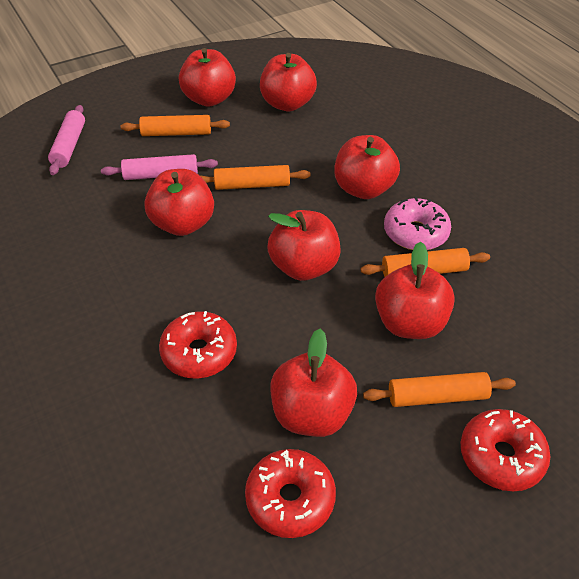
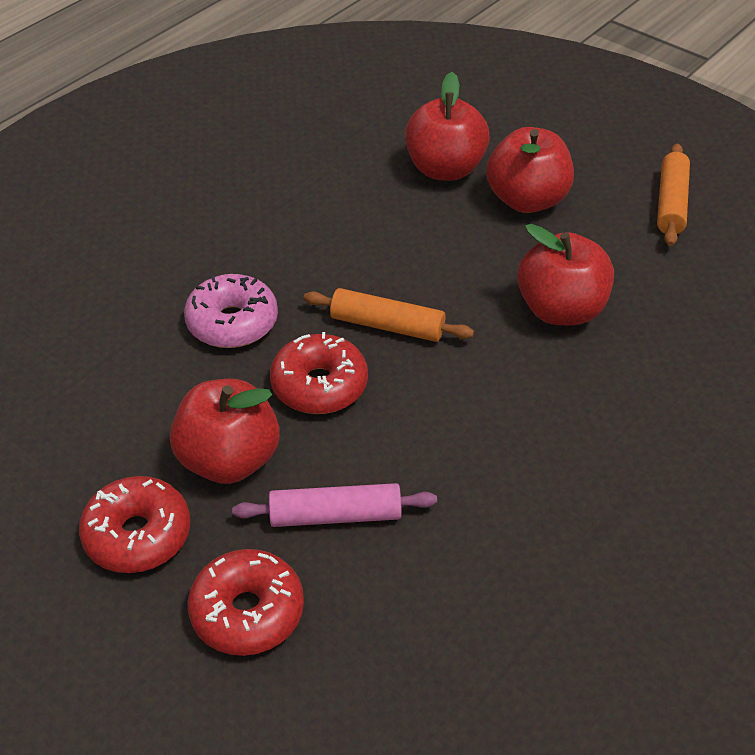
orange rolling pin: [121,115,230,136] [200,165,311,190] [361,248,490,277] [363,372,516,407] = 4 -> [304,288,474,342] [657,144,690,246] = 2
pink rolling pin: [48,105,85,175] [101,154,218,180] = 2 -> [232,483,437,527] = 1
red apple: [144,169,214,236] [179,48,236,107] [260,53,317,111] [267,210,341,281] [270,329,357,437] [335,135,400,199] [375,241,455,339] = 7 -> [170,379,280,484] [405,72,490,181] [486,127,574,213] [517,224,614,325] = 4

